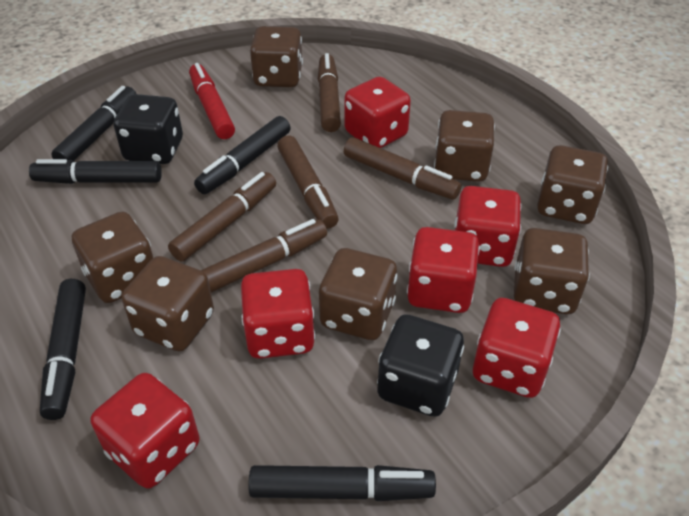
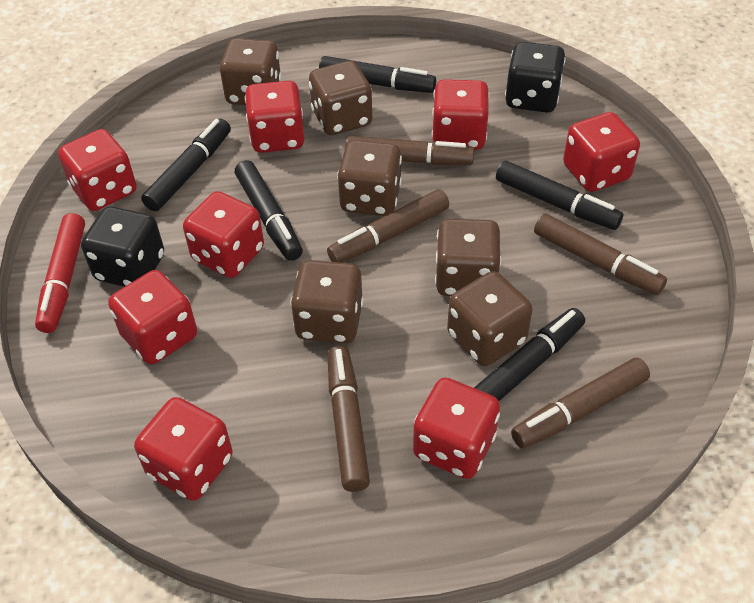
brown dice: [72,212,153,303] [122,256,214,351] [250,26,303,87] [319,248,398,340] [434,110,495,182] [514,228,590,314] [537,145,608,224] = 7 -> [220,38,281,105] [290,260,363,343] [309,61,372,135] [337,140,402,216] [435,218,501,296] [447,271,533,366] = 6
red dice: [91,373,200,489] [241,269,315,359] [345,77,411,148] [407,227,480,313] [454,186,522,267] [473,298,561,398] = 6 -> [58,129,137,211] [108,270,197,364] [134,397,233,501] [183,191,264,278] [245,81,304,153] [413,377,500,479] [432,79,489,150] [563,112,640,192] = 8

